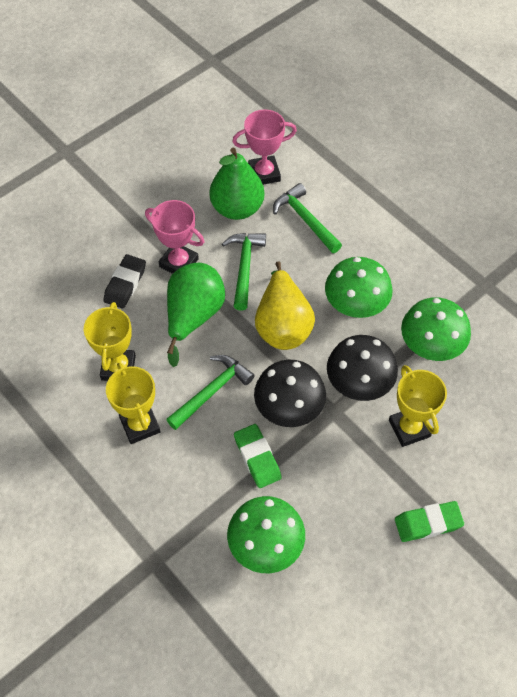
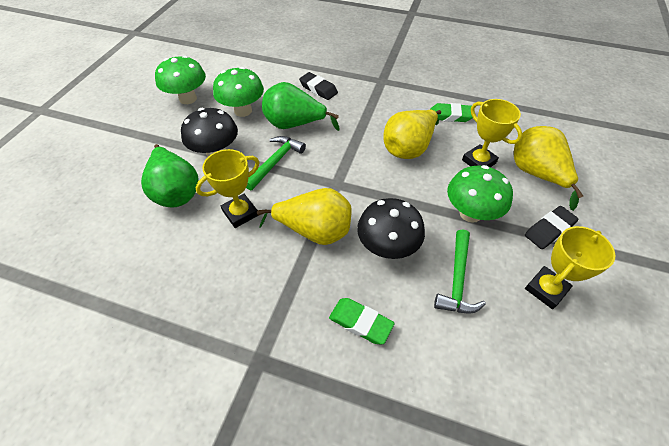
black eraser: [103,254,146,309] = 1 -> [299,72,338,100] [525,206,578,249] = 2
green hammer: [166,355,255,430] [222,233,266,311] [273,183,342,253] = 3 -> [246,136,306,190] [434,229,486,314] = 2
pink trophy: [145,200,204,274] [232,109,297,185] = 2 -> none = 0
yellow pear: [255,261,315,350] = 1 -> [257,188,352,245] [384,110,441,159] [514,126,583,211] = 3

